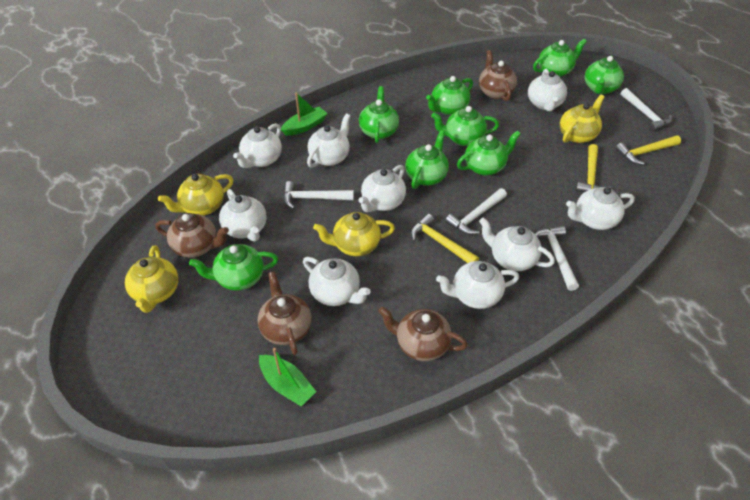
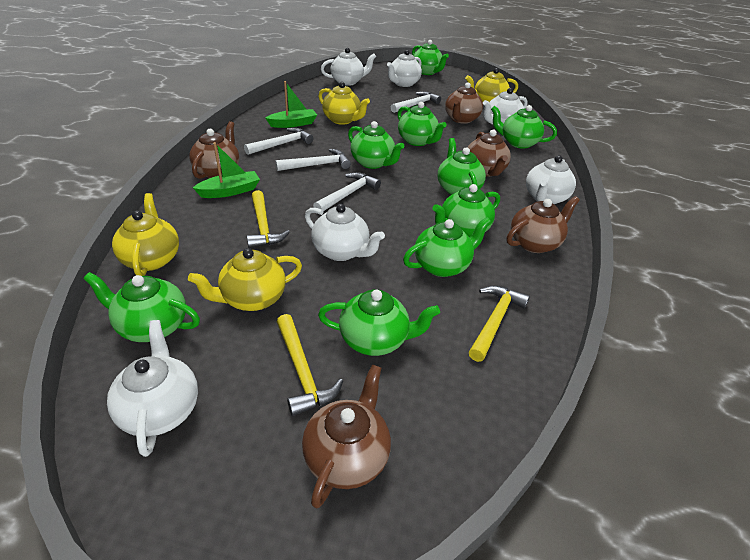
brown teapot: [155,213,229,258] [258,271,312,355] [378,307,468,361] [479,50,517,101] = 4 -> [189,121,239,179] [302,364,391,509] [445,82,483,124] [467,129,511,177] [507,196,580,253] = 5
green teapot: [189,244,278,291] [359,86,399,143] [405,130,449,189] [426,76,473,115] [431,106,499,146] [457,130,521,176] [533,39,587,77] [585,55,624,94] = 8 -> [83,272,200,342] [318,290,440,356] [348,121,405,169] [397,102,447,146] [403,217,491,277] [412,40,449,75] [433,184,500,237] [438,138,486,195] [491,105,557,149] = 9
white teapot: [219,189,267,242] [233,123,282,168] [303,257,371,306] [307,113,351,168] [358,165,406,212] [436,261,519,309] [479,218,555,271] [528,69,567,111] [566,187,635,230] = 9 -> [107,320,198,457] [305,204,385,261] [321,48,376,86] [387,50,422,87] [483,88,527,125] [526,155,576,204] = 6

